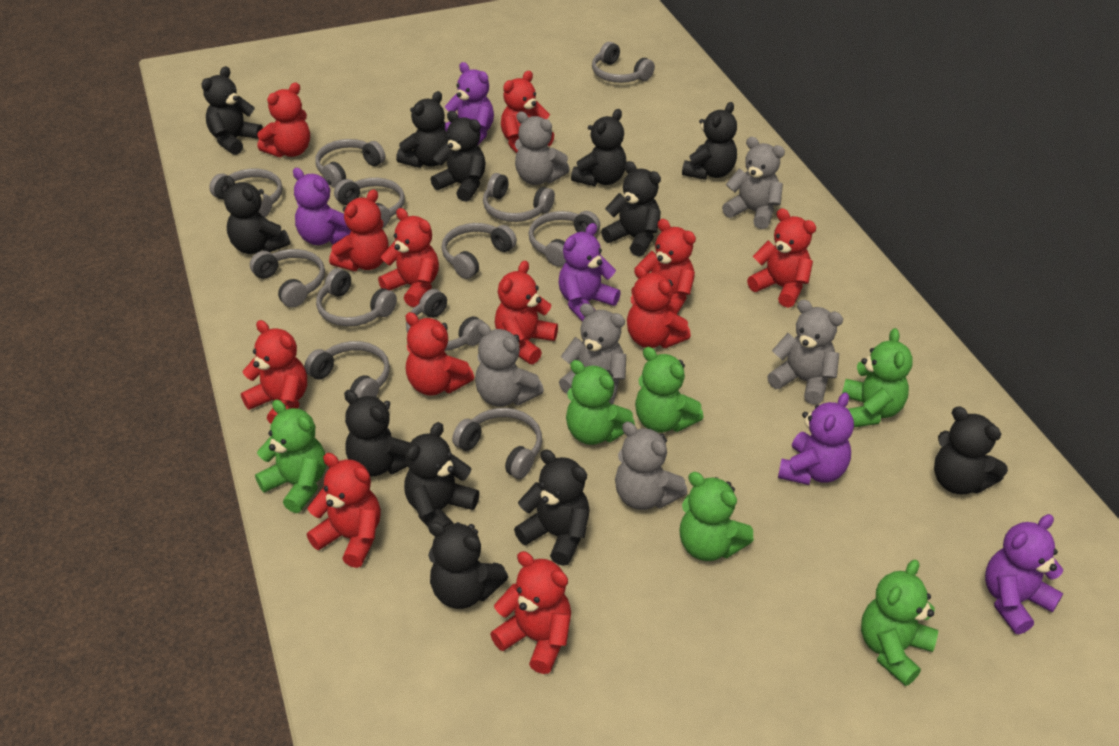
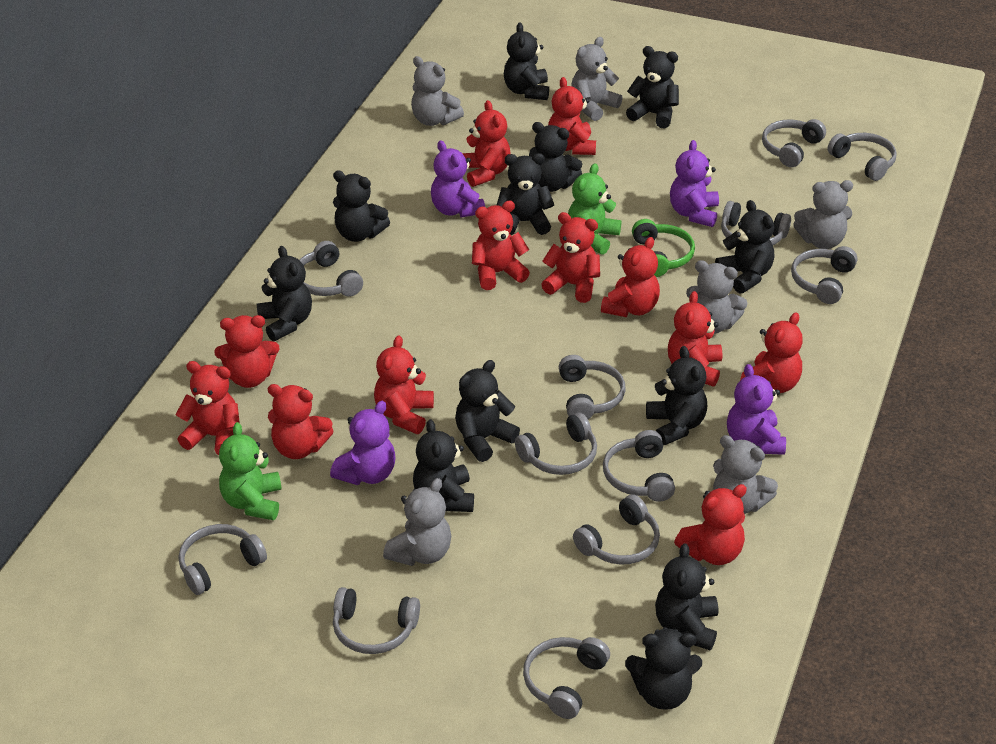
green headphones: none = 0 -> [632,219,695,277] = 1
green teddy bear: [255,400,326,513] [566,360,635,445] [635,347,704,433] [679,472,754,561] [842,328,913,427] [861,559,938,686] = 6 -> [219,422,282,520] [568,163,621,255] = 2
purple teddy bear: [293,168,351,245] [444,62,494,146] [559,223,621,321] [778,392,854,485] [985,514,1063,634] = 5 -> [330,401,395,485] [431,140,485,218] [670,140,719,227] [727,364,786,455] = 4

